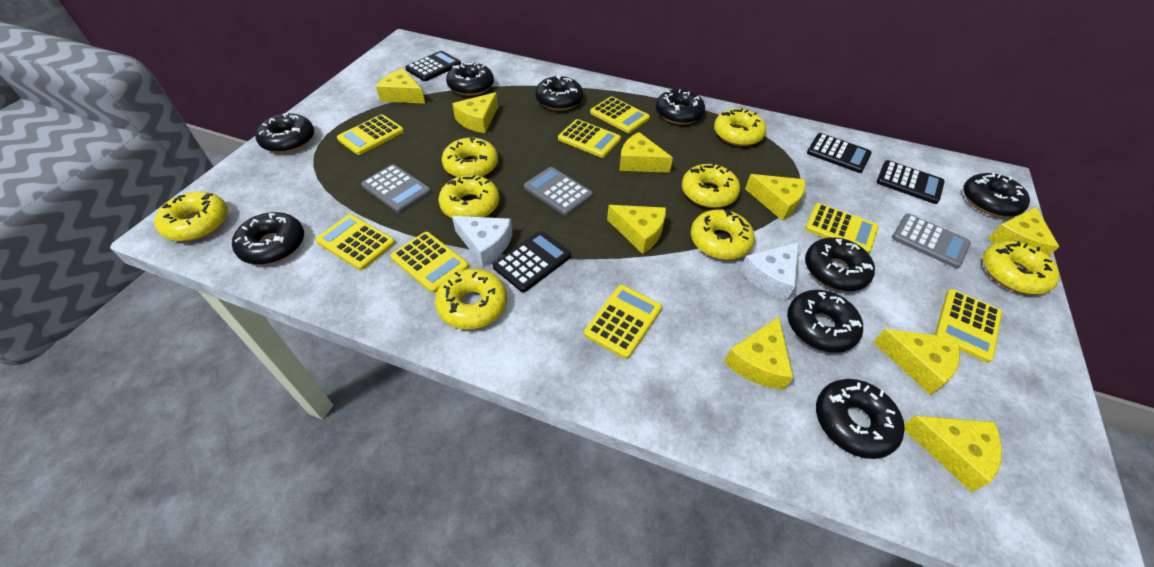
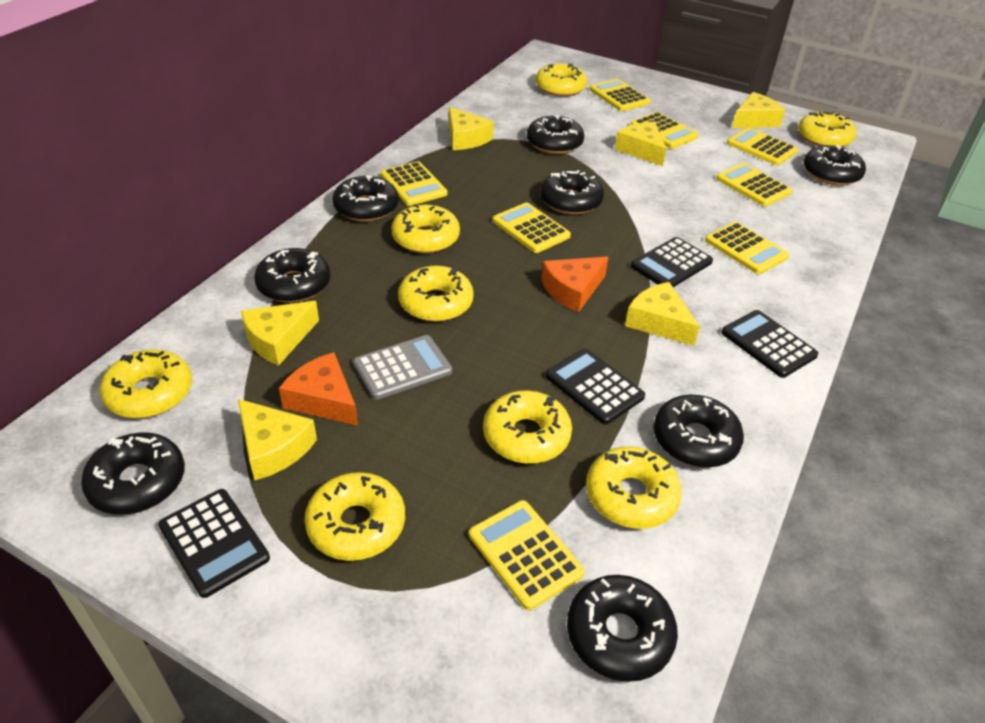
black donut: [232,212,304,265] [255,113,314,153] [446,62,494,96] [535,76,583,111] [656,89,705,124] [787,290,863,353] [805,238,875,291] [816,379,905,459] [963,173,1030,217] = 9 -> [81,432,185,515] [254,248,330,303] [332,176,399,222] [527,115,584,154] [540,170,604,215] [567,575,678,682] [653,395,744,468] [803,145,866,186] = 8
grey calculator: [361,164,431,213] [524,167,593,216] [892,214,971,268] = 3 -> [353,335,452,400] = 1
orange cheese: none = 0 -> [279,352,358,426] [541,257,608,312] = 2
white cheese: [452,216,512,267] [740,242,799,300] = 2 -> none = 0
yellow cheese: [376,68,425,104] [452,92,498,133] [607,205,666,254] [619,132,673,173] [724,317,793,390] [745,174,806,221] [873,329,960,395] [904,416,1002,492] [988,207,1059,256] = 9 -> [238,399,317,480] [241,301,319,366] [449,107,494,150] [615,122,667,166] [625,282,700,346] [732,92,785,128] = 6

